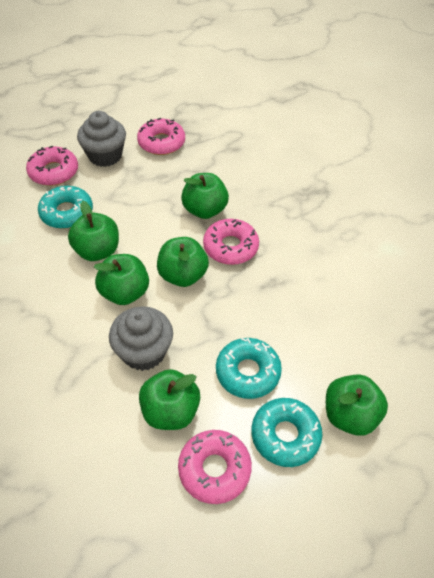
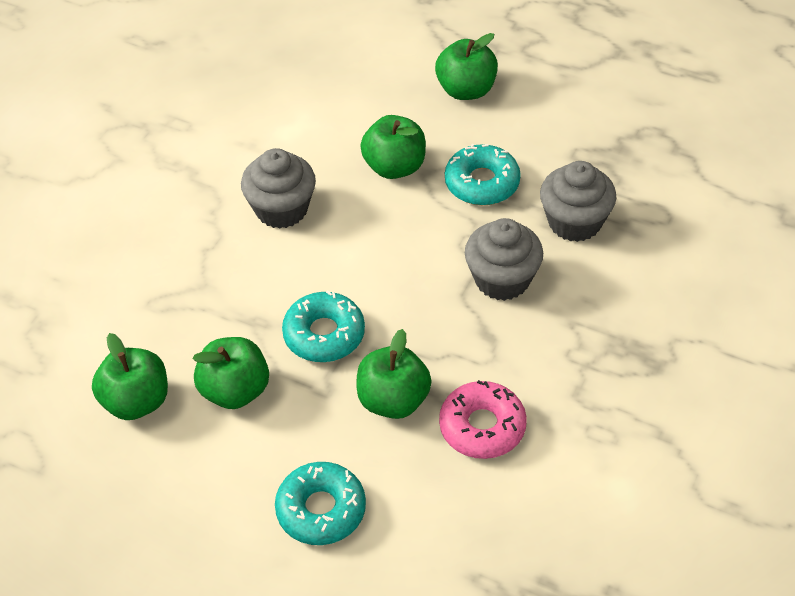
green apple: [68,201,119,261] [94,254,149,305] [139,369,200,430] [157,237,209,287] [181,173,229,219] [326,374,388,436] = 6 -> [92,333,168,420] [193,337,269,409] [357,329,432,419] [360,115,426,179] [435,33,498,100] = 5
grey cupcake: [77,111,126,167] [109,306,173,371] = 2 -> [241,148,316,229] [465,218,543,301] [540,161,616,242] = 3
pink donut: [26,146,78,186] [137,118,185,155] [178,430,252,504] [203,219,259,265] = 4 -> [439,380,527,459] = 1

